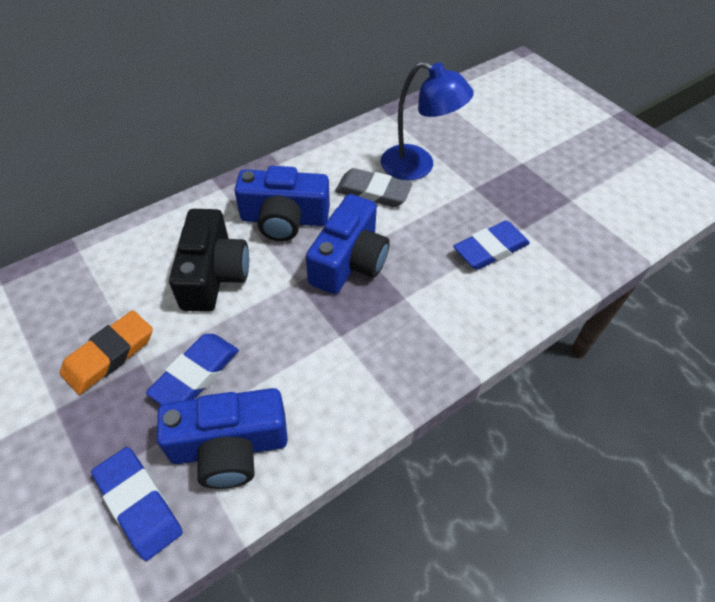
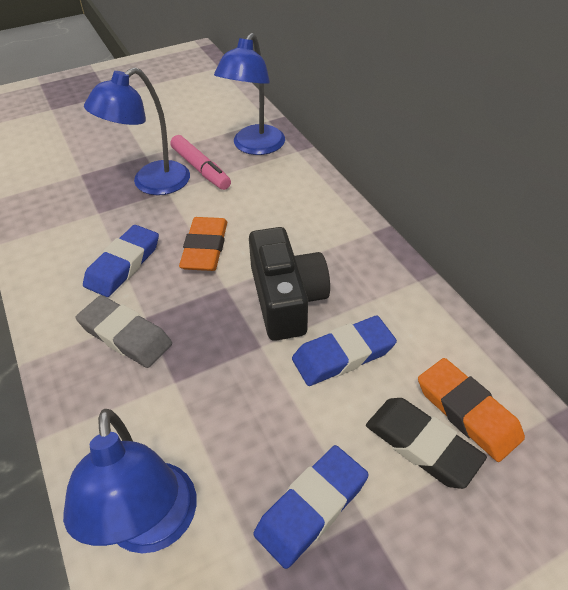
black eraser: none = 0 -> [366,398,487,489] = 1
blue camera: [157,388,288,489] [235,166,330,241] [306,194,390,294] = 3 -> none = 0
blue lamp: [381,61,474,180] = 1 -> [63,409,197,554] [84,67,190,195] [214,33,285,155] = 3
orange eraser: [60,310,153,395] = 1 -> [179,217,227,271] [418,358,525,462] = 2
pink marker: none = 0 -> [170,135,231,190] = 1

